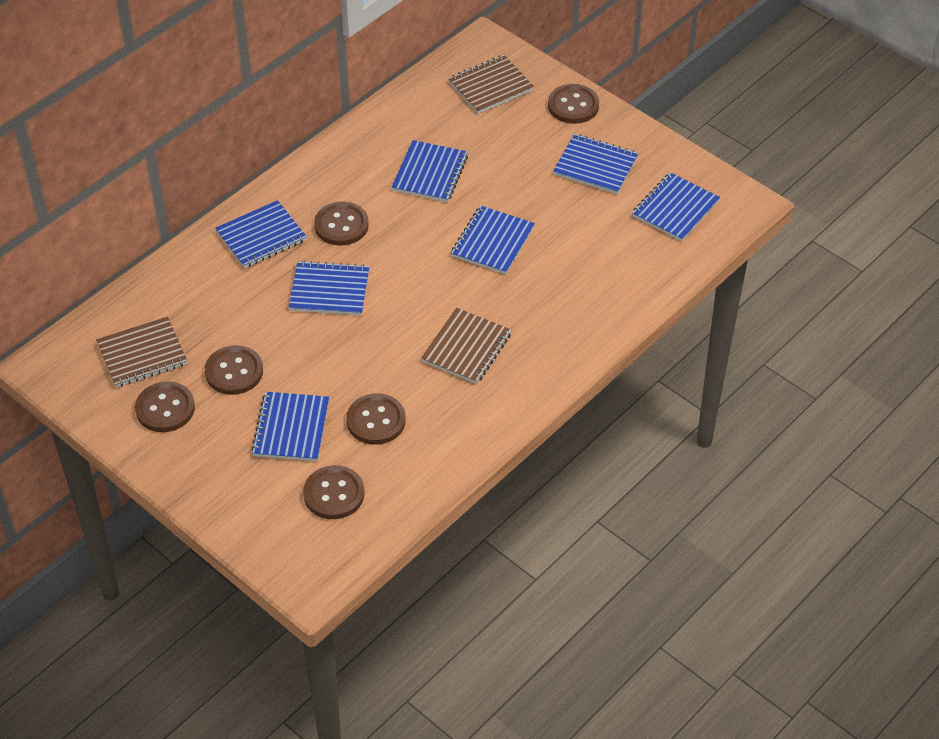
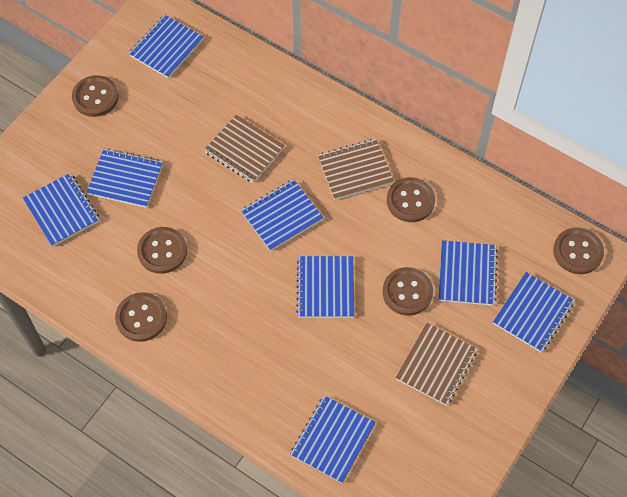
blue notebook: [215,200,307,268] [251,392,329,461] [288,261,369,315] [392,140,468,202] [451,205,535,274] [553,134,639,194] [632,172,720,242] = 7 -> [23,173,100,247] [86,149,163,208] [129,15,204,78] [241,179,324,251] [290,395,376,484] [296,256,355,318] [439,240,498,306] [493,272,575,352] = 8

